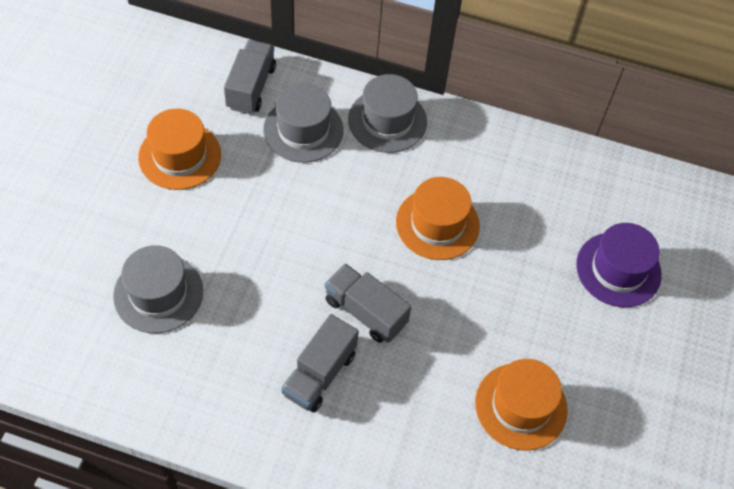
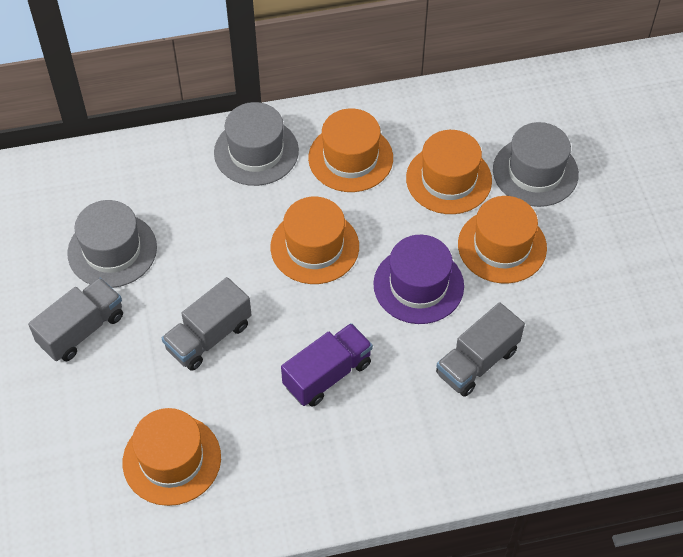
orange hat: [138,109,221,190] [396,177,480,260] [475,359,568,451] = 3 -> [123,408,221,506] [270,197,359,284] [308,108,393,192] [406,130,492,214] [458,196,547,284] = 5
purple truck: none = 0 -> [281,323,373,407] = 1

